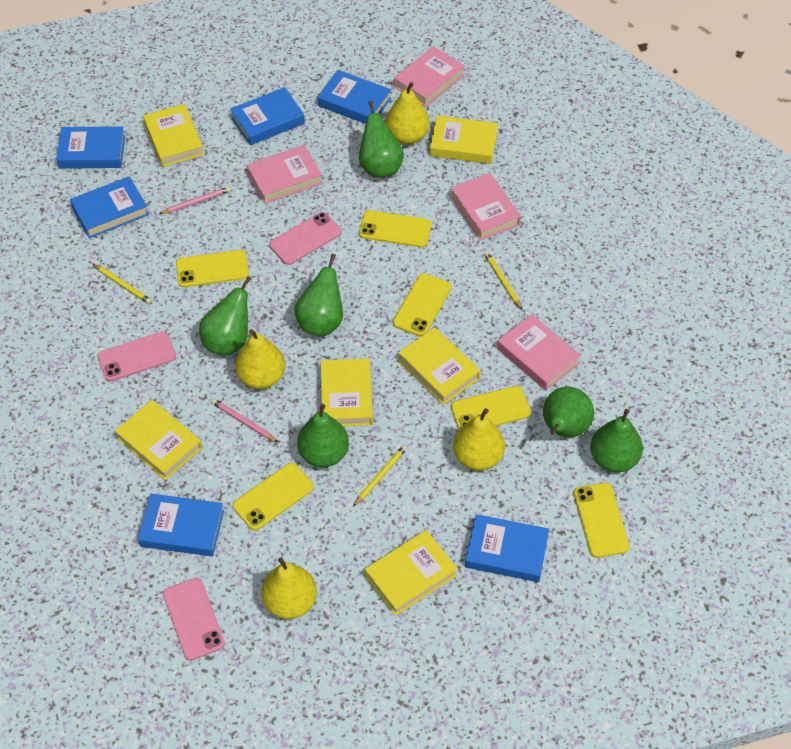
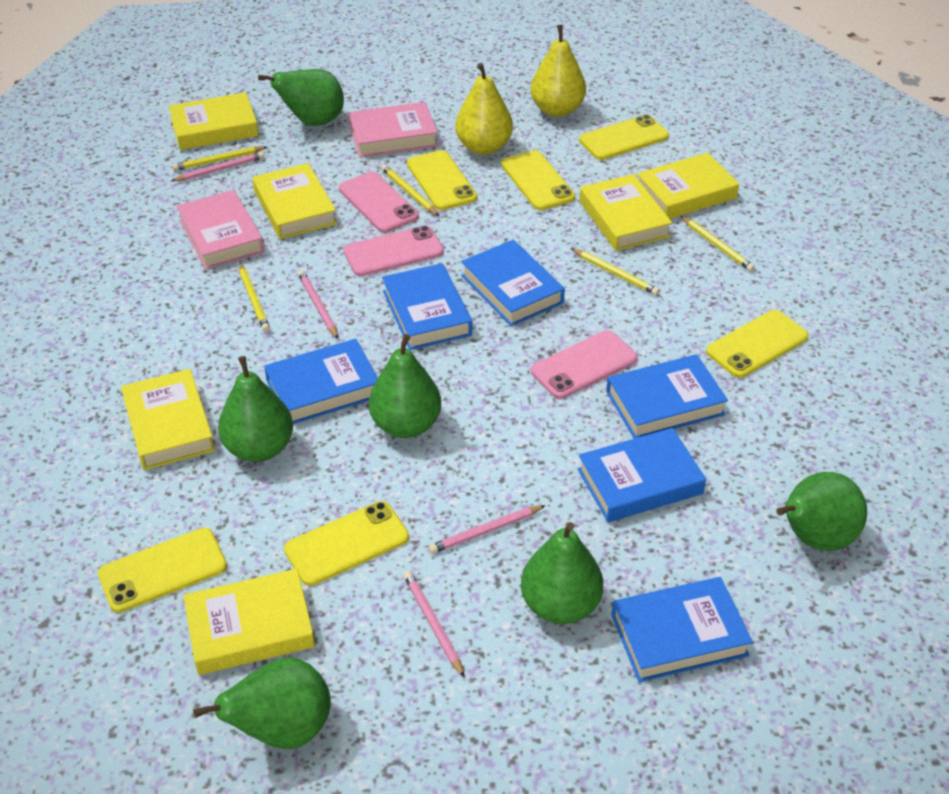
pink book: [247,145,322,204] [394,46,465,107] [450,173,521,241] [497,314,581,390] = 4 -> [176,190,264,270] [349,102,438,158] = 2
pink pencil: [159,187,231,214] [211,398,278,442] = 2 -> [171,152,265,181] [298,270,338,339] [403,571,465,678] [429,505,546,554] = 4
yellow pear: [235,329,285,389] [261,557,317,619] [386,82,430,145] [453,408,505,471] = 4 -> [455,63,513,155] [530,25,586,117] = 2
yellow pencil: [93,264,152,304] [353,445,407,507] [484,251,522,310] = 3 -> [172,146,267,171] [239,262,270,332] [381,165,439,216] [571,248,660,295] [681,216,755,272] = 5

